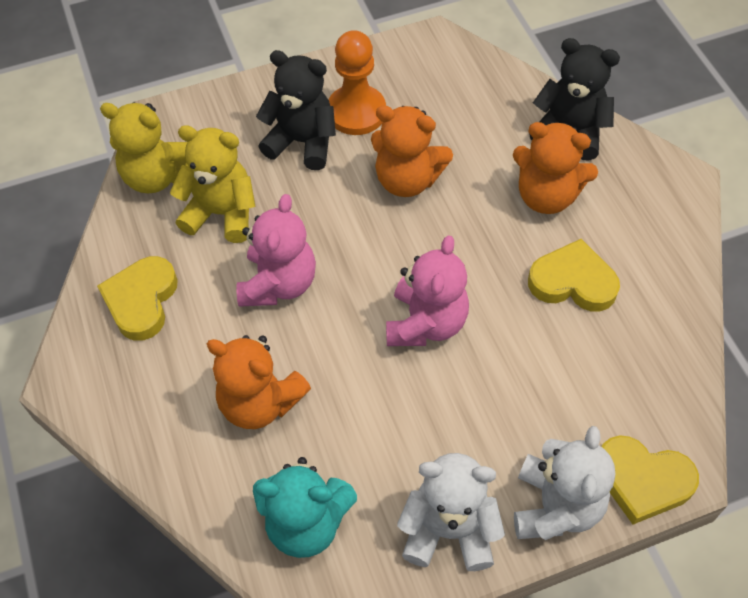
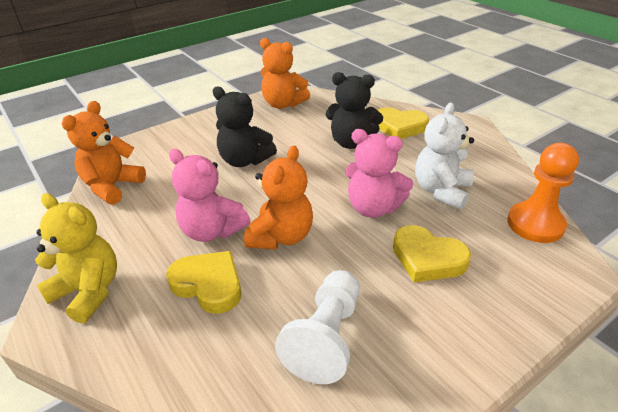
turquoise teddy bear: [253,457,357,558] = 1 -> none = 0
white pawn: none = 0 -> [275,270,360,384] = 1
white teddy bear: [397,453,505,571] [514,426,615,540] = 2 -> [415,102,474,210] = 1
yellow teddy bear: [100,103,188,193] [170,125,256,243] = 2 -> [35,193,117,324] = 1

